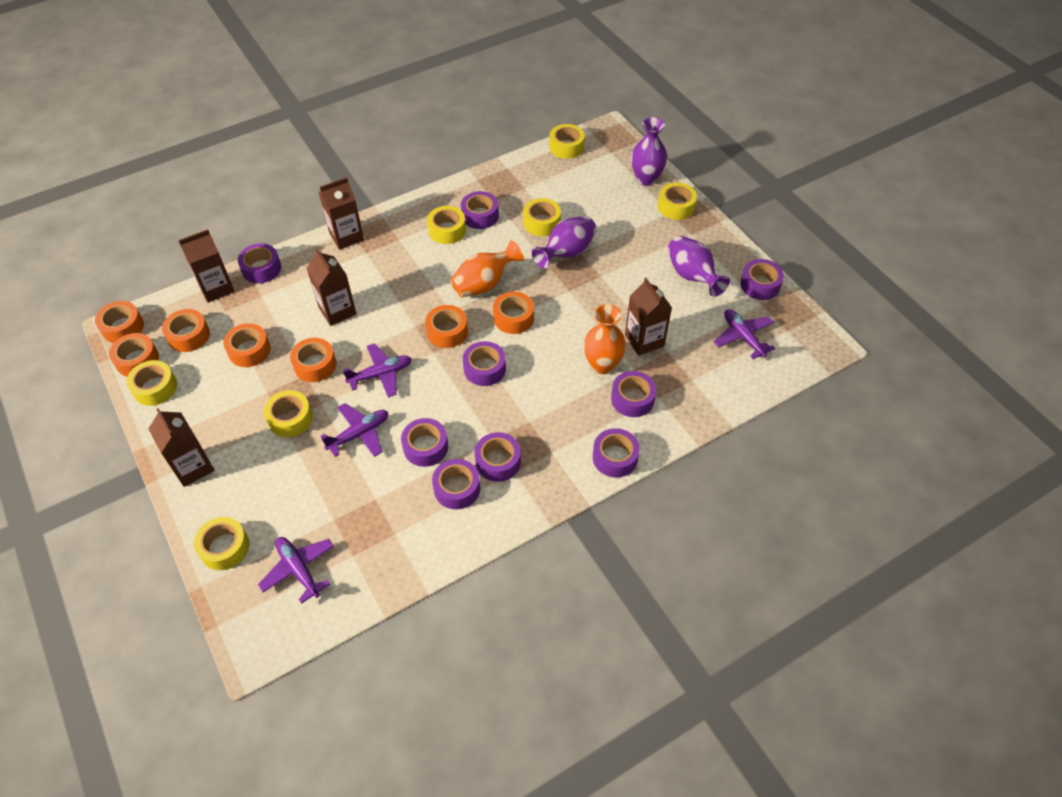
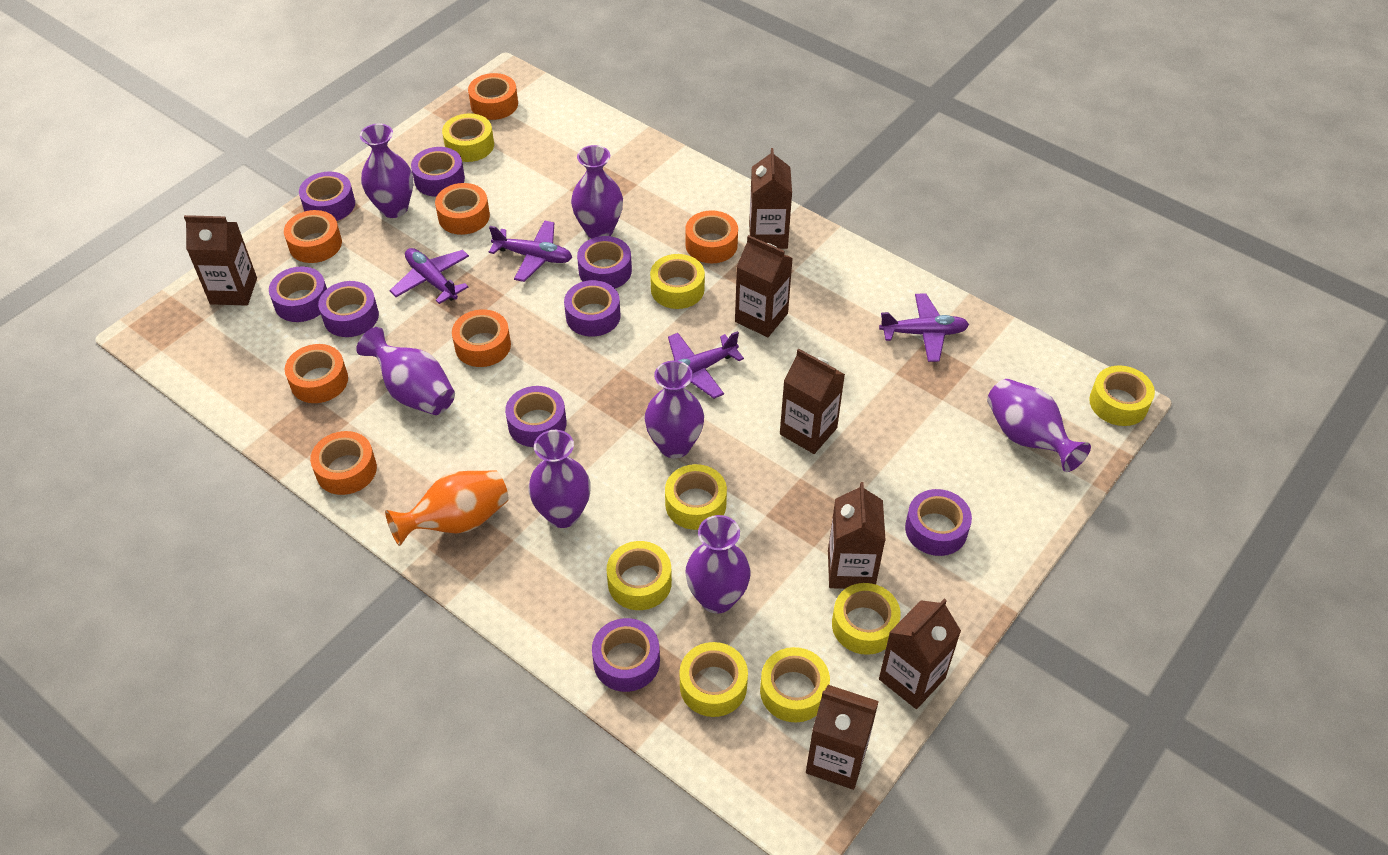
brown carton: [148,408,214,487] [178,229,235,303] [307,249,356,326] [318,177,364,250] [625,278,672,356] = 5 -> [184,215,257,306] [735,235,793,337] [749,148,792,249] [780,348,845,454] [806,685,879,790] [828,482,886,589] [879,598,961,709] = 7
orange vase: [450,240,524,297] [584,304,626,374] = 2 -> [385,470,508,546] = 1
purple vase: [532,216,597,268] [631,117,667,186] [668,236,730,297] = 3 -> [356,327,455,415] [360,123,413,218] [528,430,591,528] [571,145,623,239] [645,360,704,459] [685,515,751,614] [987,379,1091,472] = 7
yellow tape: [126,360,177,406] [194,517,249,570] [264,390,313,437] [427,206,466,244] [523,198,561,236] [549,124,585,159] [658,182,697,220] = 7 -> [442,113,494,162] [607,541,672,610] [650,254,705,309] [665,464,727,530] [680,642,748,717] [760,647,830,722] [832,583,901,655] [1089,365,1155,426] = 8

